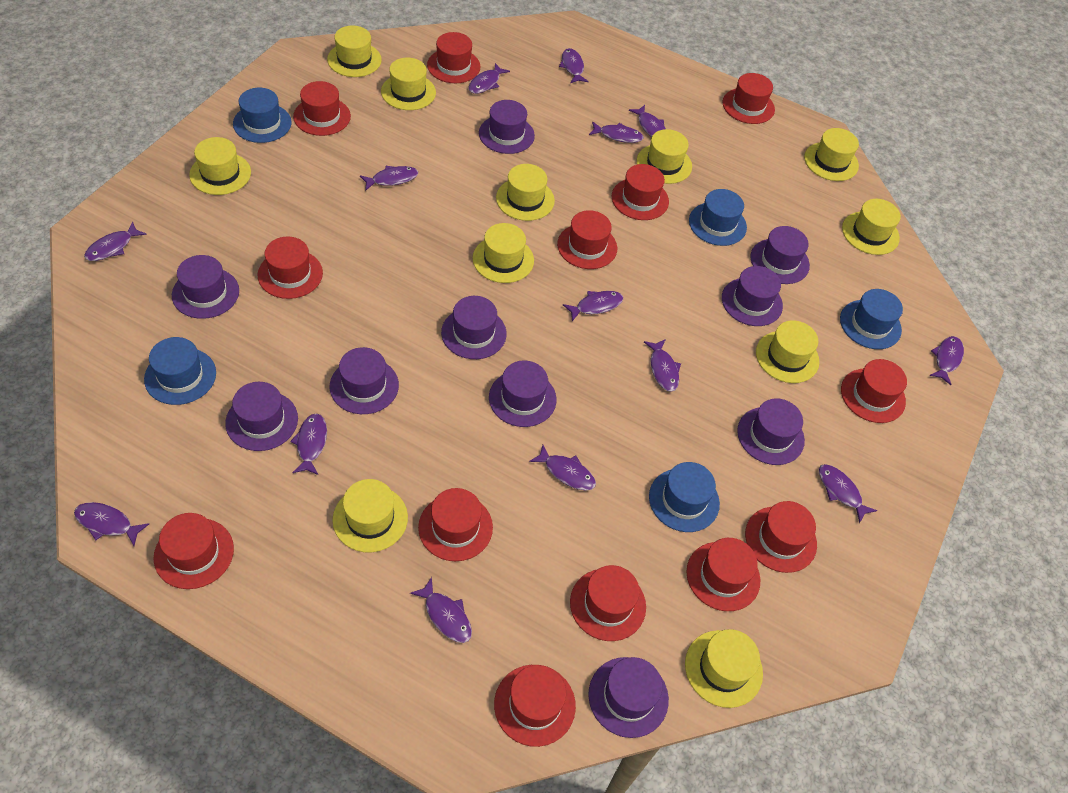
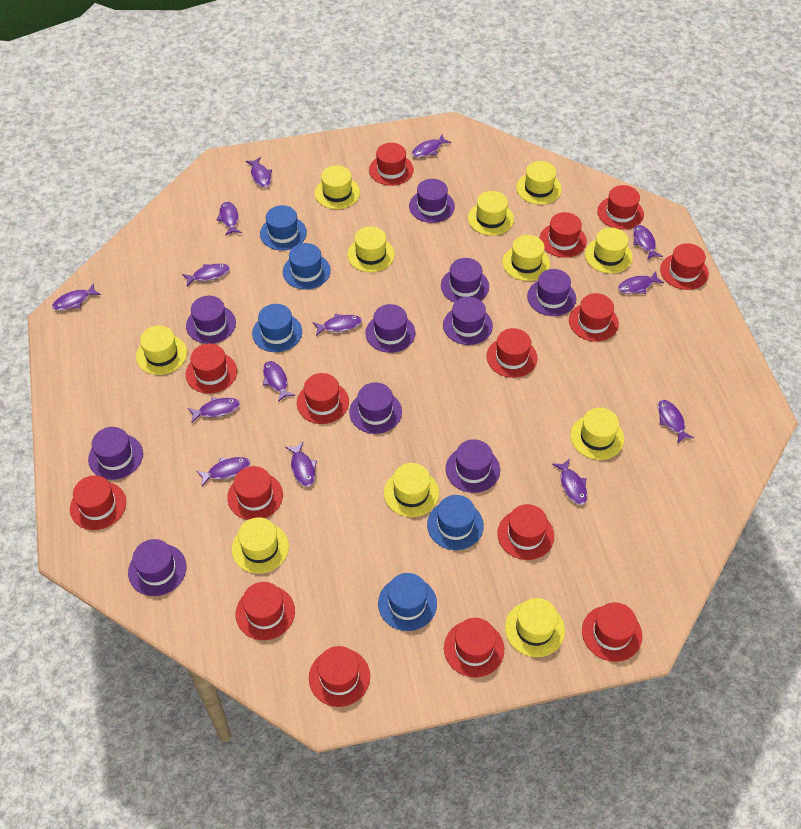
red hat: [153,513,234,589] [258,236,323,299] [293,81,351,136] [418,488,493,561] [427,32,480,83] [494,665,576,747] [557,210,617,269] [570,565,646,641] [612,164,669,220] [686,538,760,611] [722,73,775,124] [745,501,817,573] [841,359,907,423] = 13 -> [70,475,126,530] [186,344,237,393] [227,466,283,520] [236,582,295,640] [297,373,349,424] [309,646,370,707] [369,143,414,186] [444,618,504,678] [487,328,538,378] [497,504,554,560] [540,212,587,258] [569,293,619,342] [582,602,642,662] [598,185,644,230] [660,243,709,290] = 15

